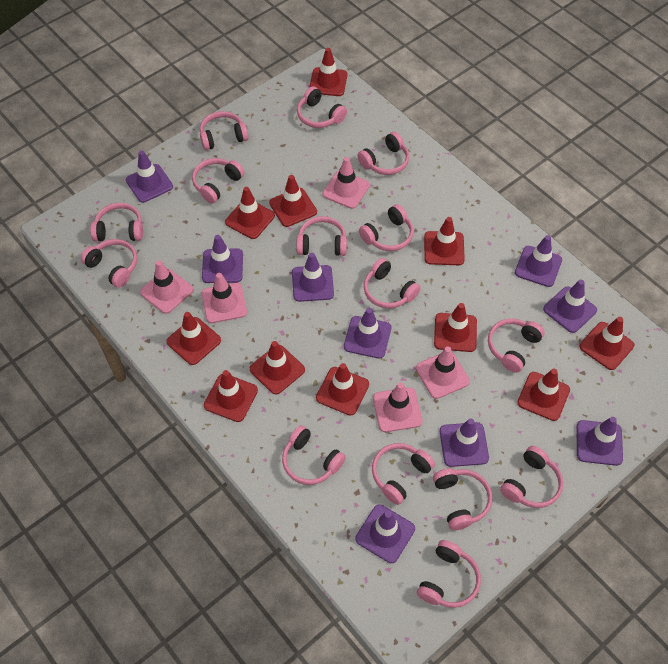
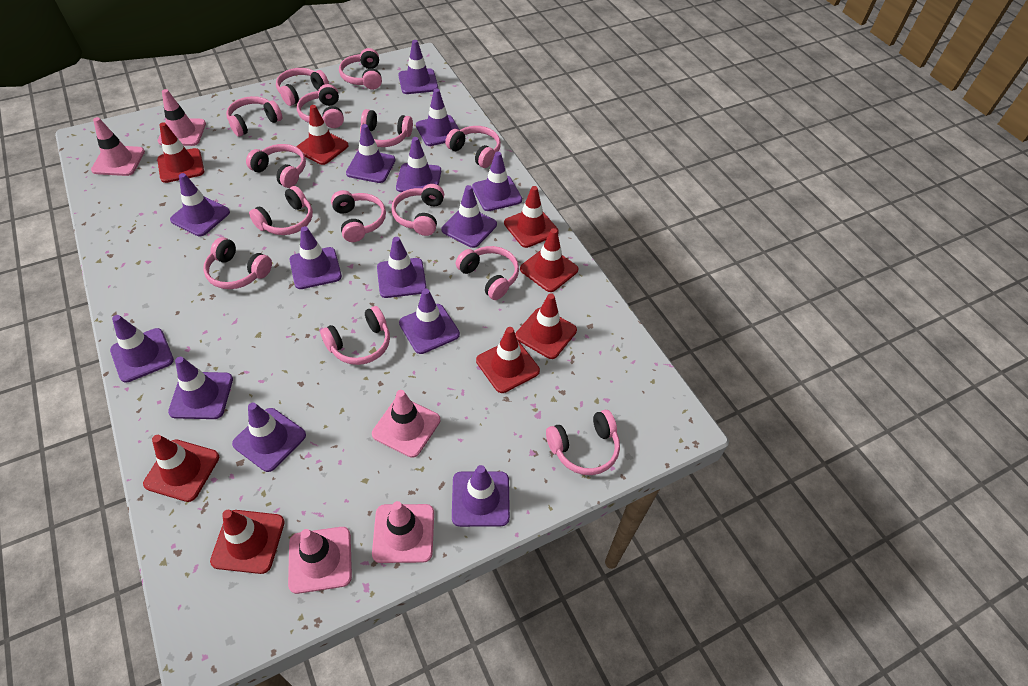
pink headphones: [81,239,137,288] [90,203,143,242] [192,158,245,204] [200,111,248,150] [282,425,346,485] [296,216,347,256] [297,86,347,128] [357,132,409,175] [359,204,414,251] [364,258,421,308] [372,443,435,505] [417,540,481,608] [433,468,492,530] [488,319,545,373] [500,446,563,508] = 15 -> [203,237,272,289] [226,96,282,137] [246,144,306,188] [249,186,313,235] [276,68,329,106] [297,84,344,128] [320,306,390,365] [331,190,386,242] [339,48,382,90] [360,109,413,147] [391,184,444,236] [445,126,501,168] [456,246,519,300] [546,410,620,475] = 14
purple traffic cone: [126,151,173,203] [202,235,243,283] [292,253,334,302] [344,308,391,359] [356,504,415,563] [440,418,489,467] [515,235,562,287] [543,280,597,333] [576,417,623,466] = 9 -> [110,315,174,383] [168,357,233,419] [170,173,230,236] [232,403,306,472] [289,226,342,289] [346,124,395,183] [377,237,427,298] [396,137,441,192] [398,40,438,94] [399,289,460,354] [416,88,459,146] [441,185,497,248] [452,465,510,527] [472,152,522,211] = 14
red traffic cone: [166,312,221,365] [204,370,258,422] [225,187,275,239] [250,341,305,395] [269,175,317,227] [309,48,348,96] [316,363,369,416] [424,217,465,265] [434,303,477,352] [517,369,570,421] [580,317,634,370] = 11 -> [143,435,219,502] [157,122,204,183] [210,510,285,574] [296,105,349,165] [476,327,540,393] [504,186,559,248] [515,293,577,359] [520,228,579,292] = 8

